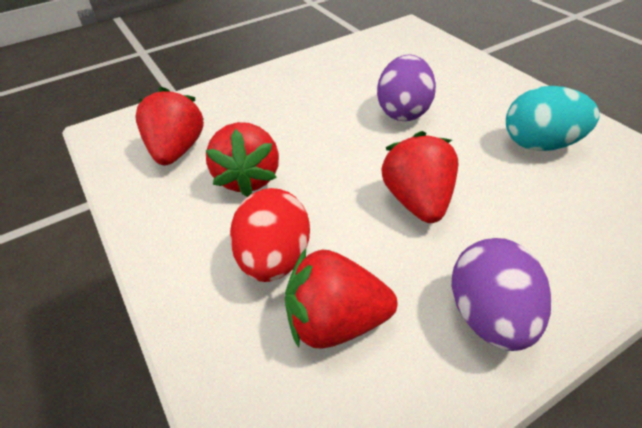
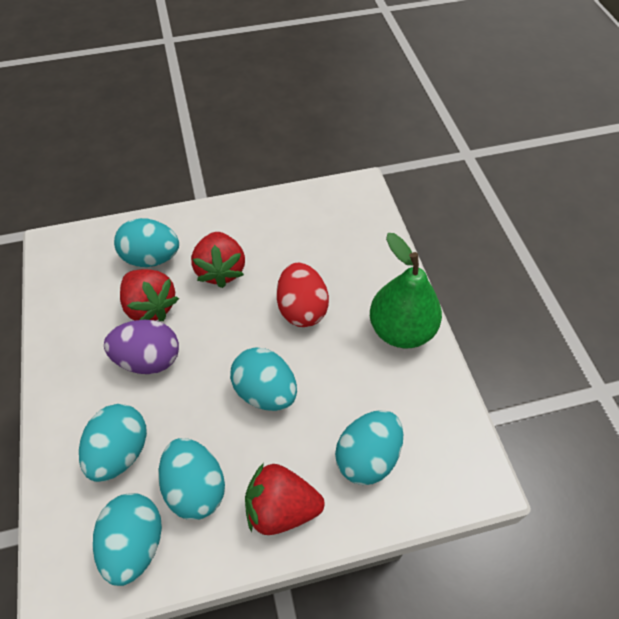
green pear: none = 0 -> [370,233,442,348] = 1
purple egg: [377,54,436,121] [452,238,551,351] = 2 -> [104,320,179,374] = 1
red strawberry: [136,87,204,165] [206,122,279,197] [285,249,398,349] [381,131,458,223] = 4 -> [120,269,179,321] [191,232,245,288] [245,463,325,535] = 3
turquoise egg: [506,86,600,151] = 1 -> [79,404,147,482] [93,493,162,586] [114,218,179,267] [158,438,225,520] [230,347,297,411] [335,410,403,485] = 6

